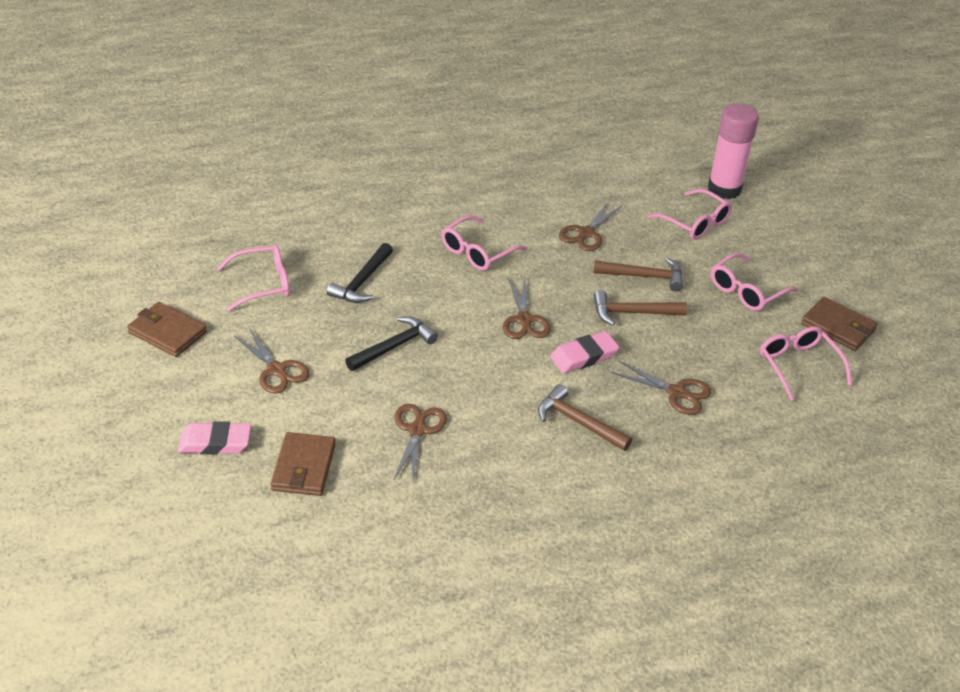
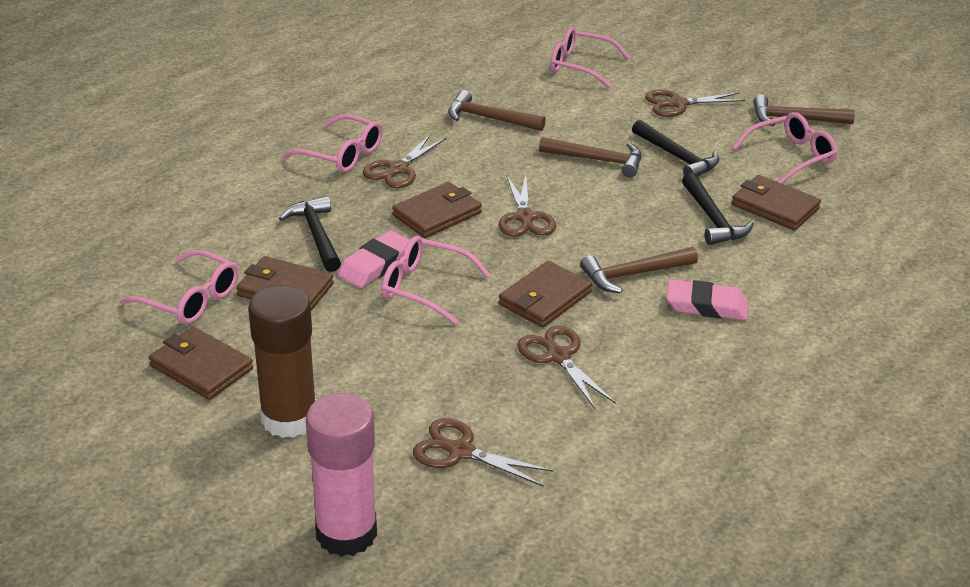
black hammer: [327,243,393,303] [345,316,438,371] = 2 -> [279,196,341,272] [632,120,719,177] [682,173,754,245] = 3
brown glue stick: none = 0 -> [248,285,316,438] = 1
brown hammer: [538,384,632,451] [593,290,687,325] [594,258,683,291] = 3 -> [448,90,546,131] [539,137,642,177] [580,247,698,293] [753,95,855,126] = 4
brown wallet: [127,302,207,357] [270,432,336,496] [801,297,878,351] = 3 -> [149,327,253,400] [236,256,334,311] [392,182,482,238] [499,261,592,328] [732,175,821,230] = 5

